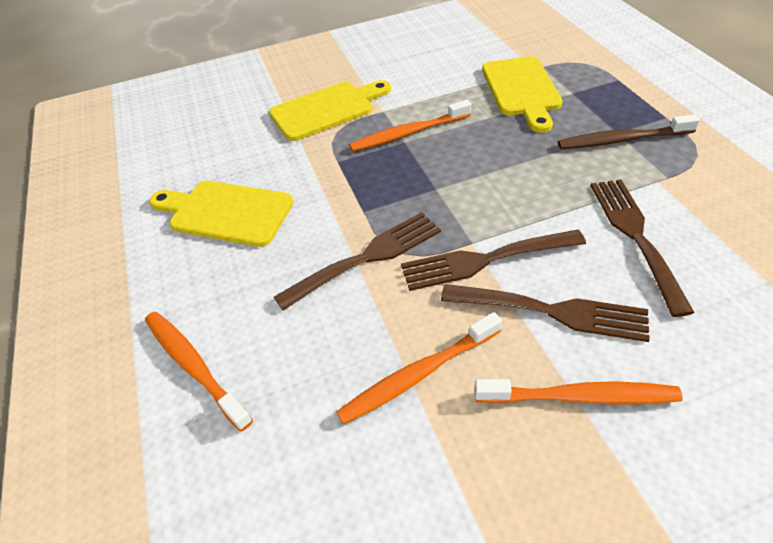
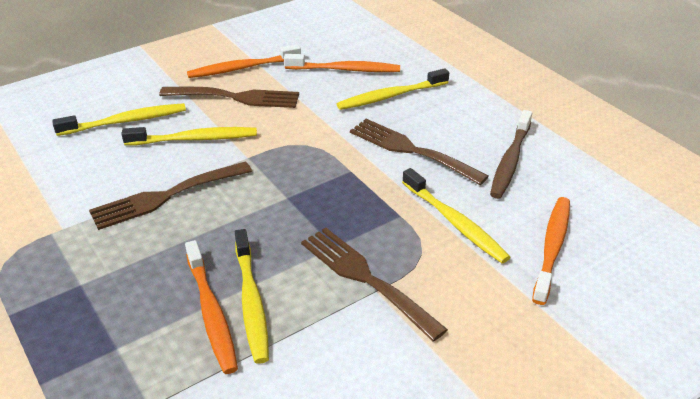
yellow cutting board: [149,181,294,247] [269,80,391,141] [482,56,563,133] = 3 -> none = 0
yellow toothbrush: none = 0 -> [52,103,186,136] [122,127,257,146] [235,229,269,364] [337,68,449,110] [402,168,510,263] = 5

